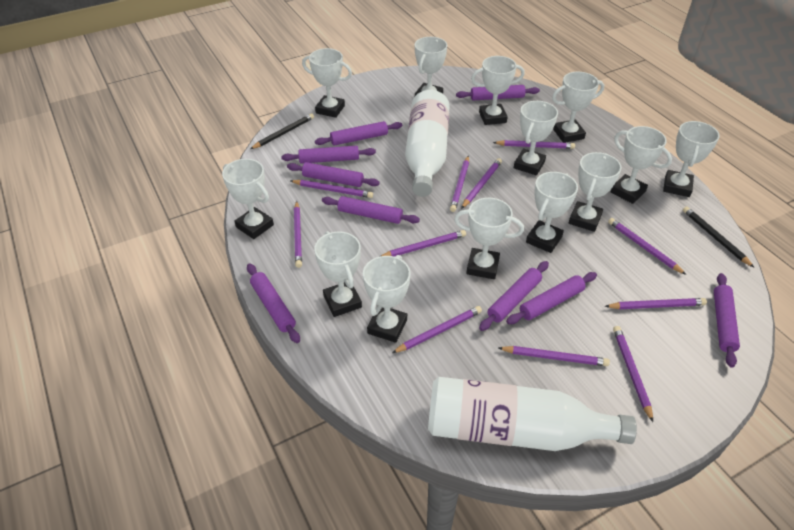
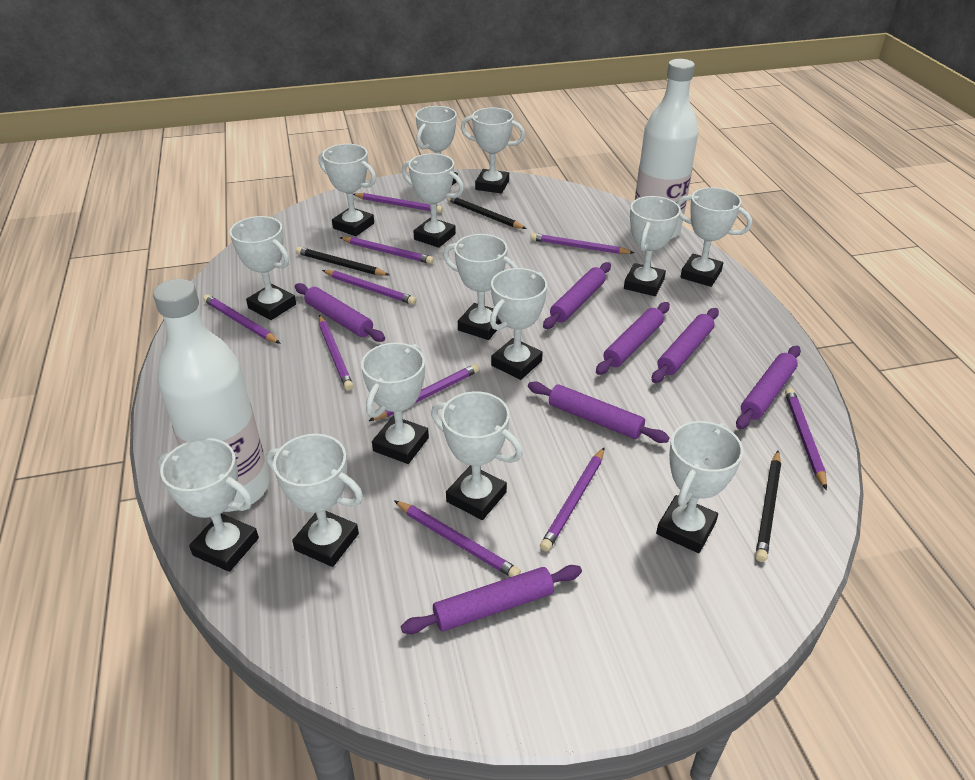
black pencil: [250,113,314,149] [683,206,755,268] = 2 -> [296,247,390,276] [447,197,526,229] [755,451,781,562] = 3
purple pencil: [291,180,373,198] [294,201,302,268] [379,230,466,257] [392,306,482,353] [450,156,469,212] [461,158,502,209] [493,140,575,149] [499,346,610,366] [605,298,707,309] [608,218,686,275] [613,326,653,422] = 11 -> [203,294,281,344] [319,315,354,391] [322,270,416,305] [339,237,434,264] [353,193,443,213] [369,364,480,421] [394,500,521,577] [530,233,634,254] [540,447,605,552] [785,388,827,490] = 10
purple rolling pin: [247,263,300,343] [281,146,376,164] [287,162,380,187] [315,121,402,146] [322,196,420,224] [456,85,540,100] [479,261,549,331] [506,272,597,324] [714,273,740,368] = 9 -> [295,283,385,342] [401,565,582,634] [528,382,670,443] [543,262,611,329] [596,302,670,375] [652,308,719,383] [736,346,801,429] = 7
white trophy: [222,159,274,239] [302,48,352,118] [314,231,362,317] [363,255,410,343] [415,37,447,96] [454,198,524,279] [471,56,525,125] [514,101,558,175] [526,172,578,253] [552,72,604,143] [569,152,622,232] [611,126,672,204] [663,121,720,197] = 13 -> [158,438,259,572] [229,216,296,320] [266,434,363,567] [319,144,376,236] [361,343,429,464] [402,153,464,248] [415,106,458,185] [431,391,523,520] [443,234,518,340] [461,108,525,193] [490,268,547,380] [624,196,681,296] [656,421,743,553] [677,187,752,287] = 14

